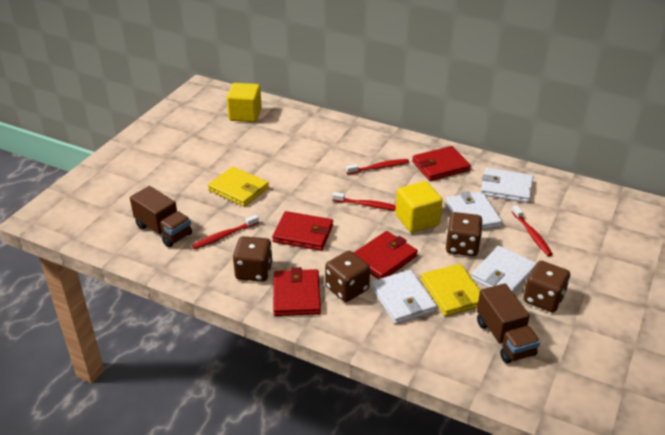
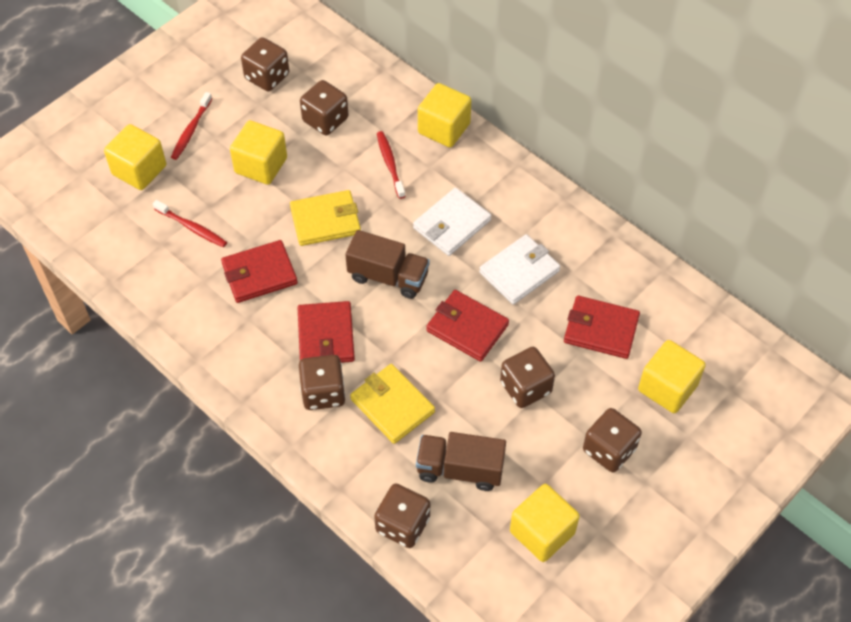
brown dice: [233,236,272,282] [325,251,370,302] [446,212,483,256] [524,261,570,312] = 4 -> [241,37,289,91] [299,355,345,410] [300,80,348,135] [374,483,430,548] [500,347,555,408] [583,408,642,473] = 6
red toothbrush: [192,215,259,249] [332,192,396,211] [346,159,409,174] [512,205,553,256] = 4 -> [153,200,227,247] [171,92,212,160] [377,131,405,199] = 3
white wallet: [371,270,437,324] [446,191,502,230] [471,246,537,293] [481,168,533,203] = 4 -> [413,188,491,256] [479,234,560,305] = 2
yellow cube: [227,83,262,122] [395,181,443,233] = 2 -> [104,124,166,190] [230,120,287,185] [418,83,471,147] [510,484,580,562] [638,340,706,413] = 5

